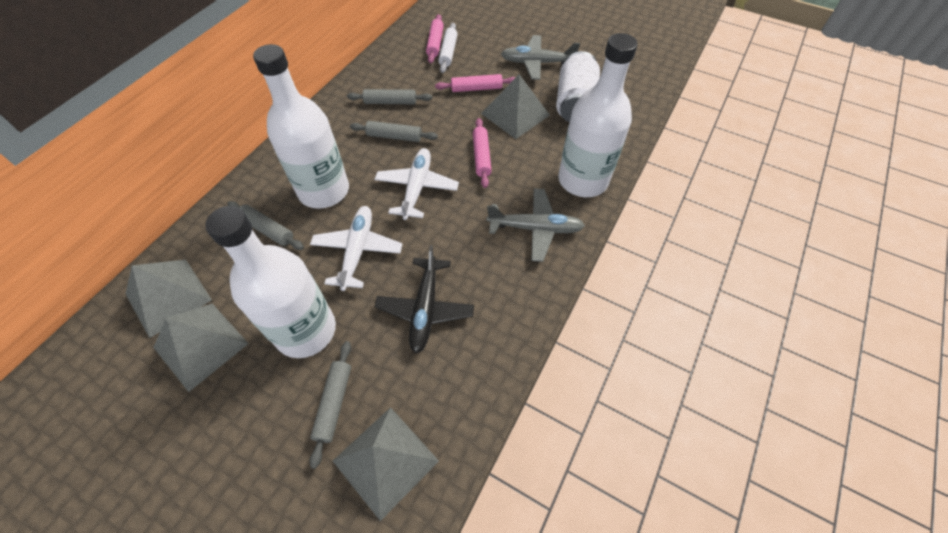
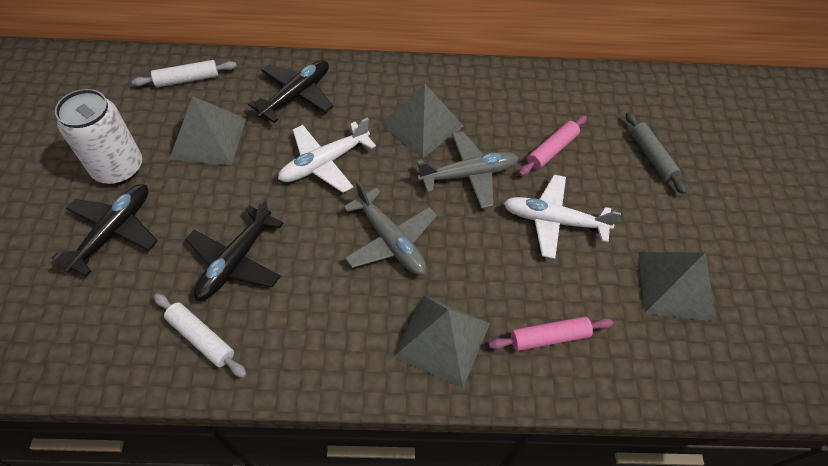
black plane: [375,245,474,354] = 1 -> [52,184,158,277] [185,198,284,301] [248,60,333,123] = 3
grey rolling pin: [227,201,304,250] [309,341,351,469] [347,89,432,104] [350,121,438,142] = 4 -> [626,112,687,194] = 1
pink rolling pin: [426,14,444,63] [435,74,516,92] [473,118,492,188] = 3 -> [488,316,614,351] [519,115,587,176] = 2
white bottle: [205,206,336,358] [253,44,349,209] [558,33,638,197] = 3 -> none = 0
white rolling pin: [438,23,457,73] = 1 -> [132,60,237,87] [154,294,247,378] = 2

